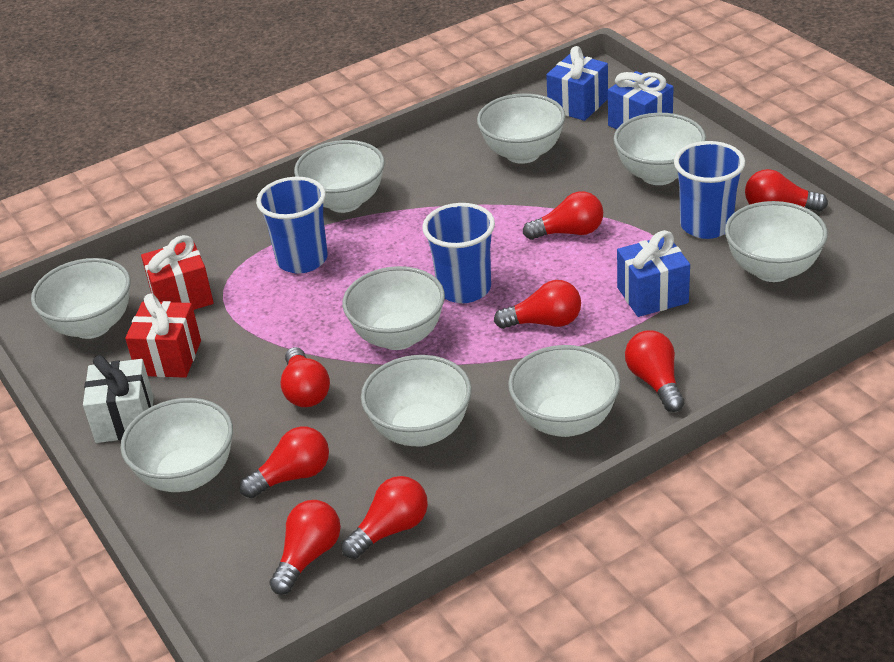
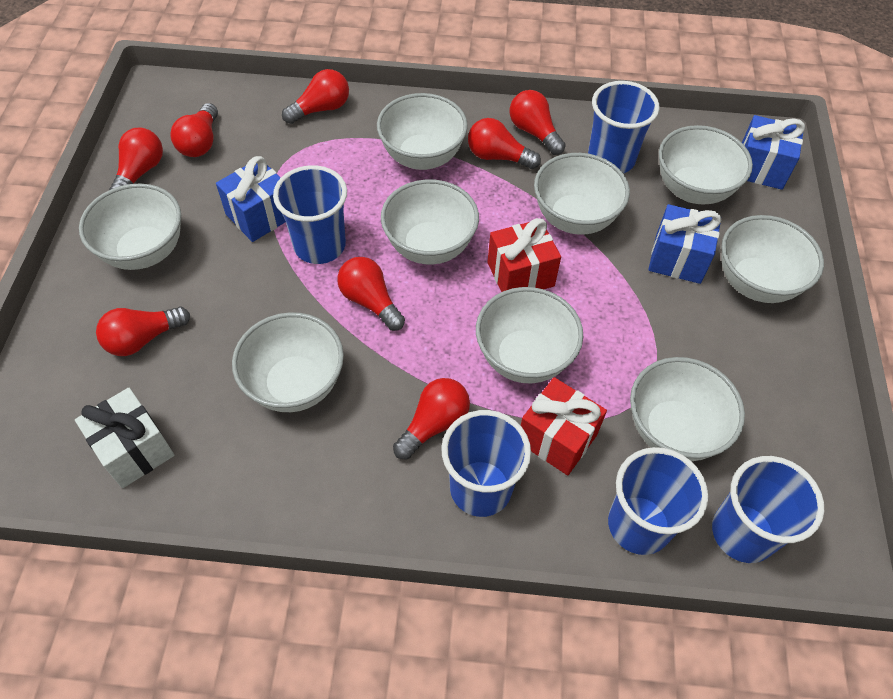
blue cup: [256,177,328,274] [422,203,495,303] [674,141,745,239] = 3 -> [273,165,347,264] [441,410,531,517] [588,81,659,173] [608,447,708,555] [712,456,824,563] = 5

